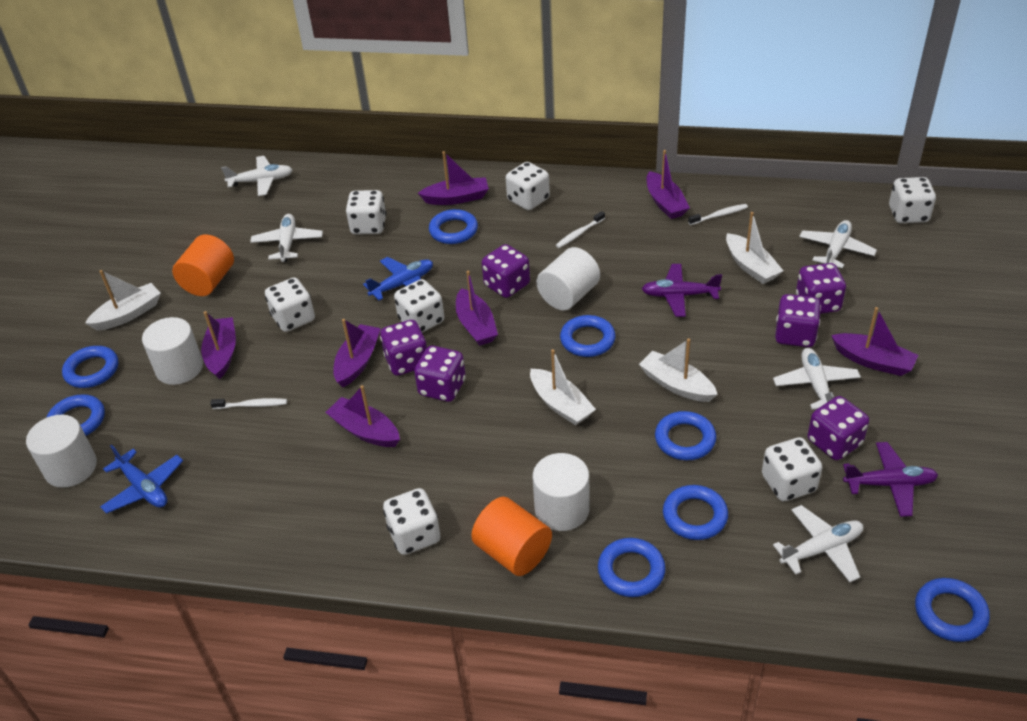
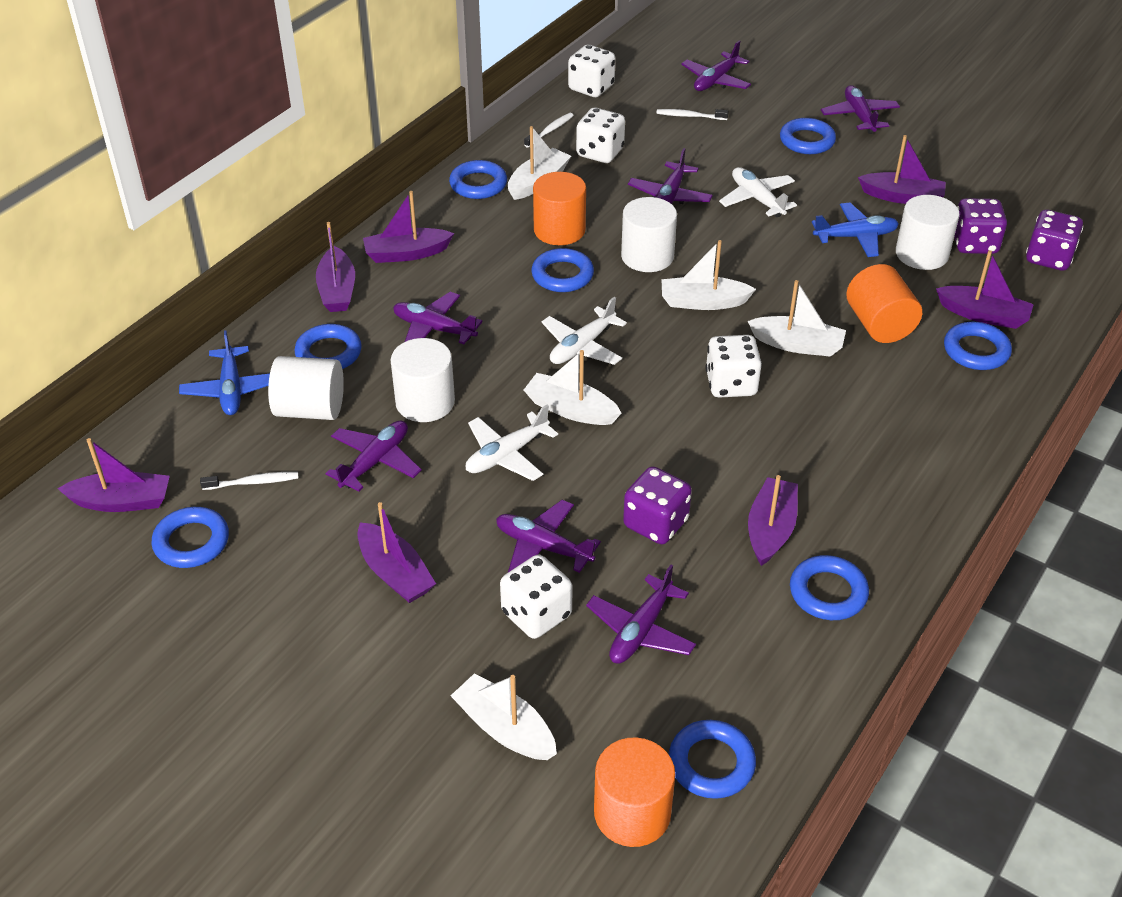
orange cylinder: [172,234,234,296] [471,497,552,576] = 2 -> [533,172,586,245] [594,737,676,847] [846,264,922,343] = 3
purple dice: [380,320,427,376] [414,346,466,402] [482,244,530,298] [775,294,821,347] [796,263,846,314] [808,396,869,460] = 6 -> [623,466,692,544] [954,198,1007,254] [1026,210,1083,271] = 3
purple plane: [642,264,722,317] [843,442,938,517] = 2 -> [326,420,422,492] [393,292,483,344] [496,500,601,573] [586,565,696,664] [628,148,713,204] [681,41,751,91] [821,85,900,134] = 7
white boat: [85,270,161,331] [530,349,596,426] [639,338,718,402] [726,212,783,284] = 4 -> [451,674,557,760] [508,126,571,200] [524,350,622,425] [661,240,756,310] [748,280,846,357] = 5
white dice: [265,277,315,332] [346,190,387,235] [383,488,440,555] [394,279,444,333] [506,162,550,210] [762,437,822,501] [889,177,936,223] = 7 -> [500,555,572,639] [568,45,615,97] [576,108,625,163] [706,335,762,398] = 4
white plane: [221,156,293,196] [250,214,323,262] [773,348,861,409] [773,505,863,582] [799,220,877,268] = 5 -> [466,405,558,481] [542,297,627,365] [719,167,797,217] = 3

